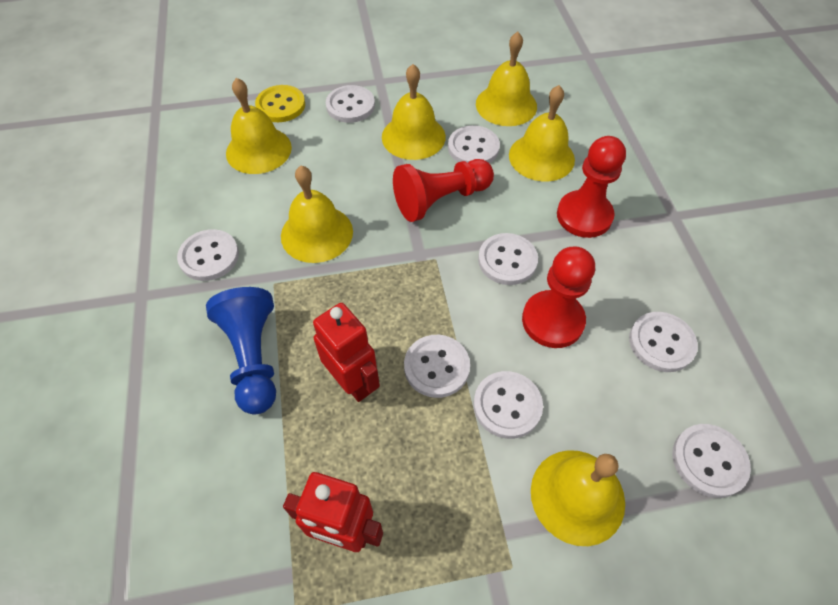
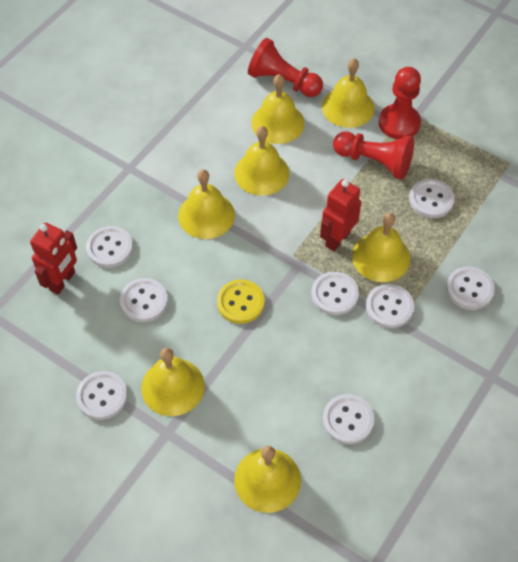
blue pawn: [206,287,276,414] = 1 -> none = 0
yellow bell: [226,78,292,174] [281,166,353,263] [382,64,446,160] [476,32,537,126] [509,85,575,182] [531,450,625,546] = 6 -> [141,348,205,416] [178,170,235,239] [234,126,289,196] [234,446,301,513] [251,74,304,144] [322,58,375,128] [352,213,410,282] = 7

